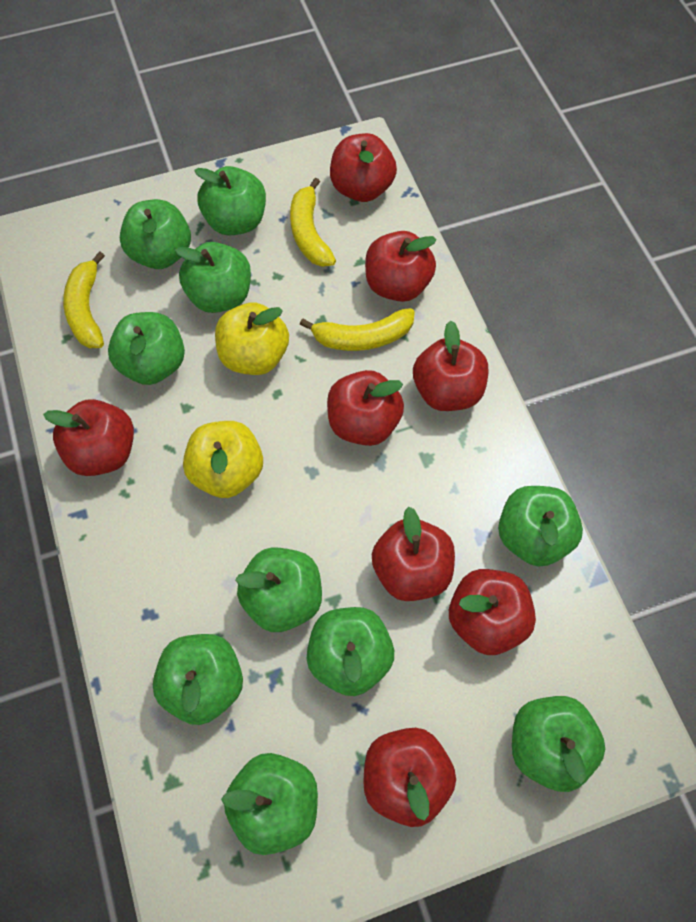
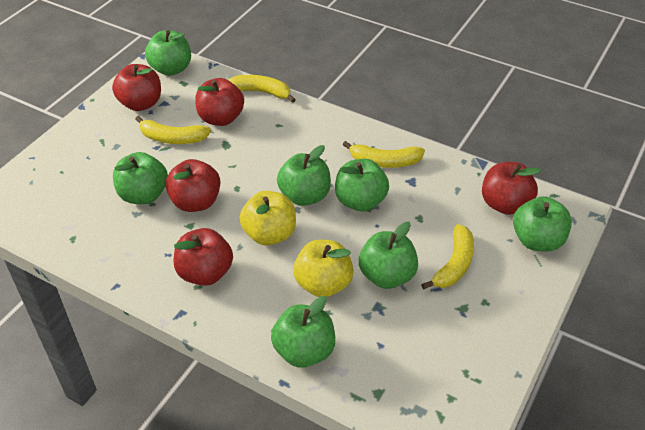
green apple: [108,312,185,385] [120,199,191,269] [153,634,243,725] [175,242,251,313] [194,166,266,235] [221,753,318,855] [235,547,322,632] [306,607,394,696] [498,486,583,567] [512,696,605,792] = 10 -> [113,152,168,204] [145,30,191,76] [271,296,335,368] [277,145,331,206] [335,159,389,211] [359,222,418,289] [513,196,572,252] = 7
red apple: [43,399,134,476] [327,370,404,446] [330,133,397,202] [363,728,456,827] [365,231,437,302] [372,507,455,601] [413,320,488,411] [449,569,536,655] = 8 -> [112,64,161,111] [165,159,220,212] [174,228,233,286] [195,78,244,126] [482,162,541,215] = 5
yellow banana: [63,251,105,348] [290,178,336,267] [300,308,415,351] = 3 -> [135,116,211,144] [228,75,296,103] [343,141,425,168] [421,224,474,290] = 4

